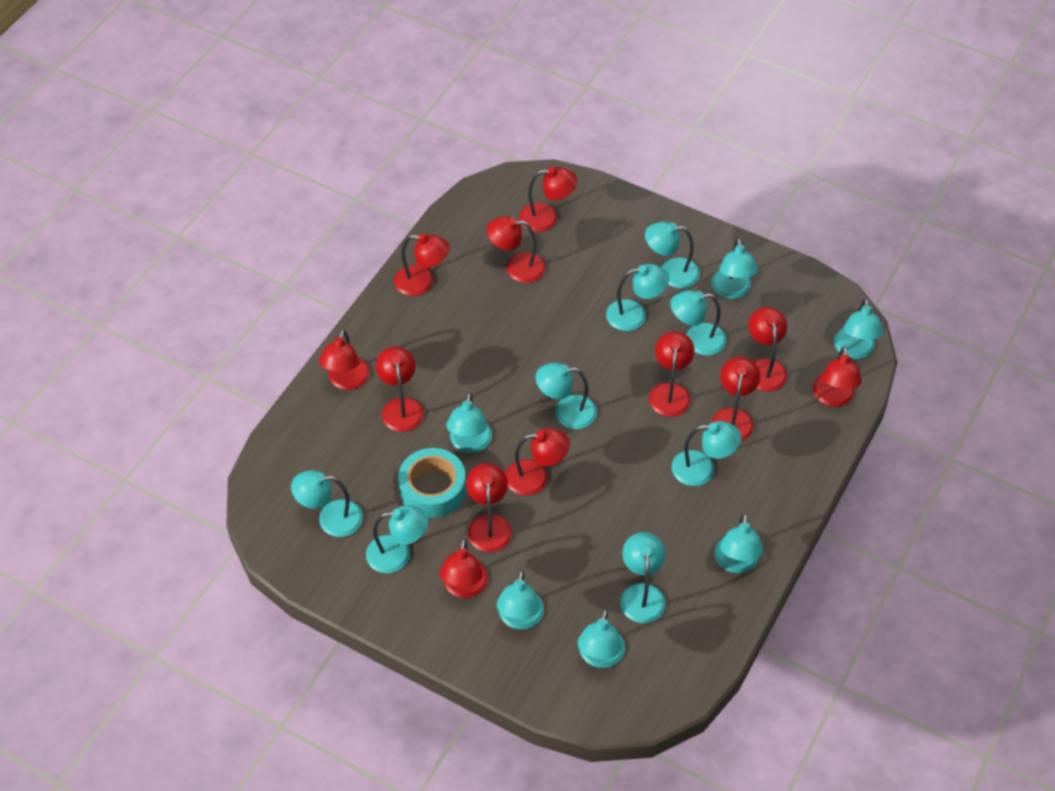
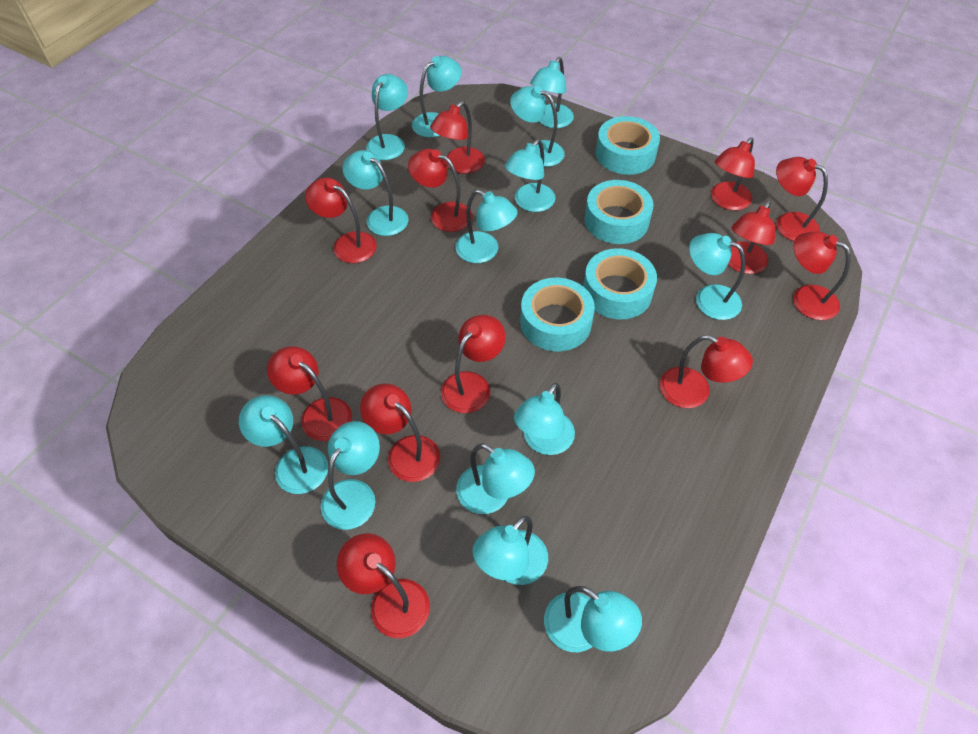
turquoise tape: [398,448,466,518] = 1 -> [520,278,595,351] [583,248,657,320] [584,180,654,244] [596,116,660,175] = 4

